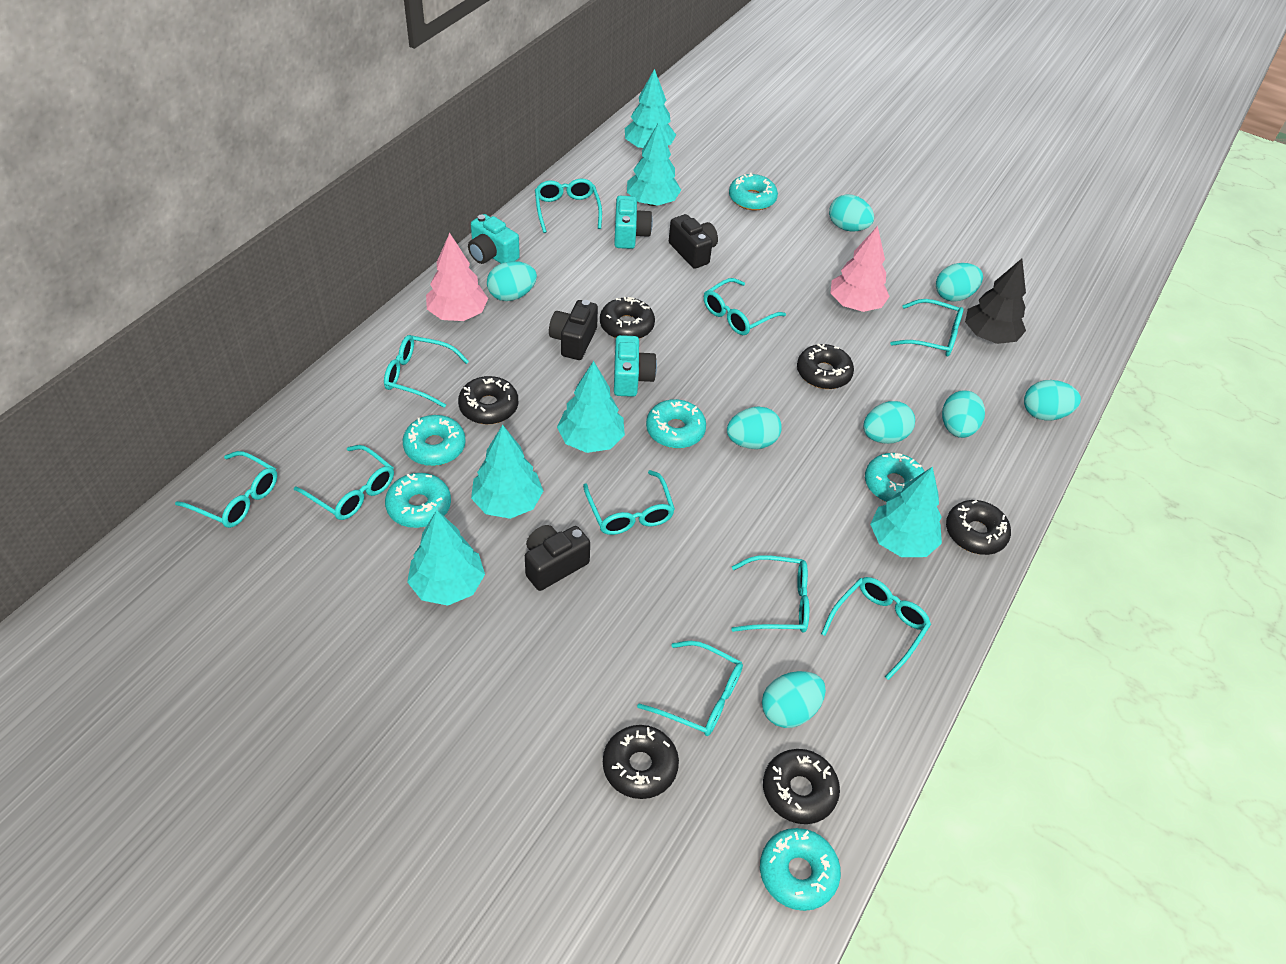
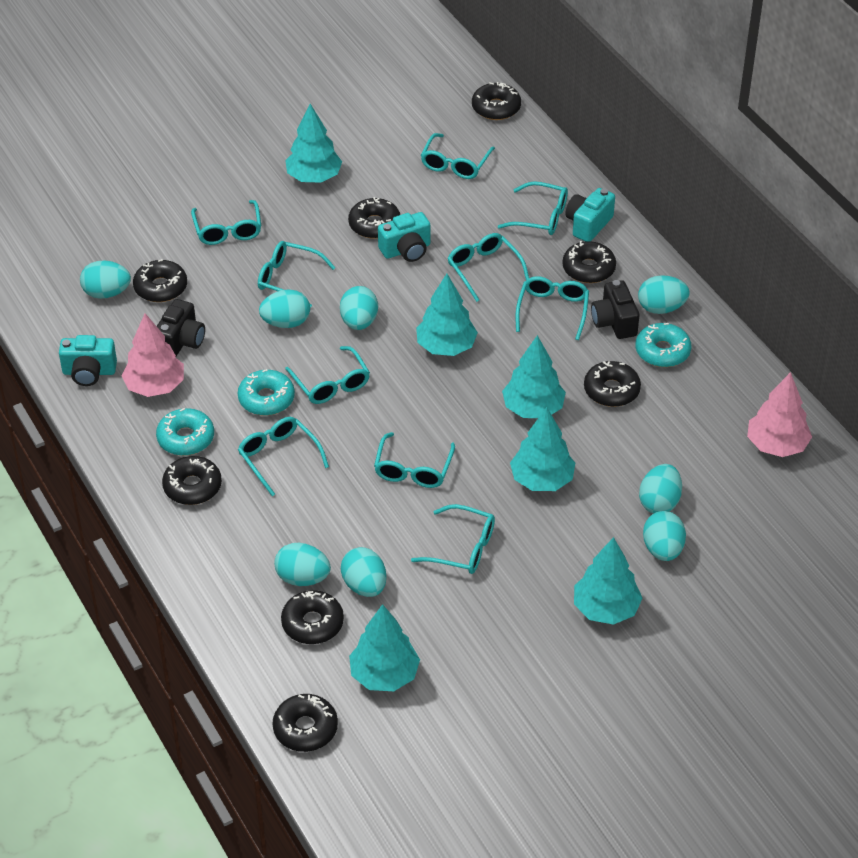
black camera: [525,525,590,591] [549,300,598,360] [669,214,718,269] = 3 -> [157,299,205,356] [591,280,639,339] = 2
black donut: [458,376,518,424] [600,297,655,339] [603,725,679,799] [763,749,840,824] [797,344,854,389] [946,500,1011,555] = 6 -> [133,259,187,302] [162,456,222,505] [273,694,338,752] [281,590,344,644] [348,197,400,239] [472,82,521,120] [562,241,616,283] [584,361,641,407] = 8
black tree: [965,259,1026,344] = 1 -> none = 0
turquoise donut: [385,473,451,528] [403,415,466,466] [646,399,706,448] [729,172,778,211] [760,828,841,911] [865,453,925,502] = 6 -> [156,408,214,456] [238,369,295,416] [636,323,691,367] = 3

